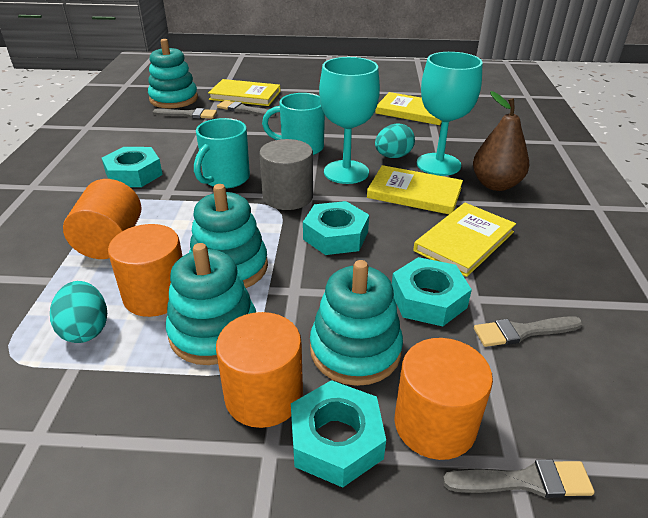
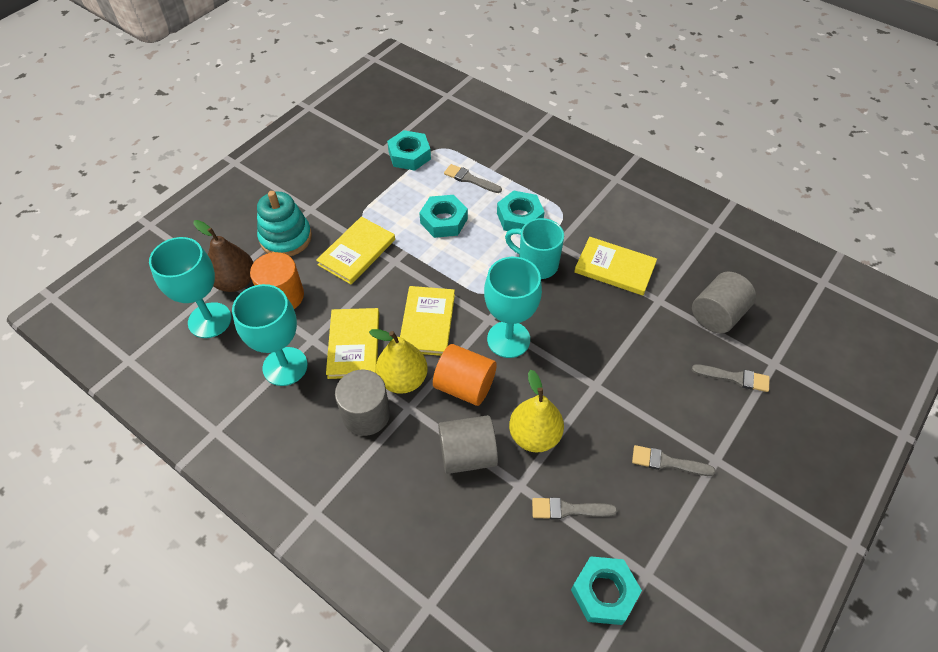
grey cylinder: [259,139,313,210] = 1 -> [335,370,390,436] [438,415,498,474] [692,272,756,334] = 3
orange cylinder: [63,179,141,259] [108,224,182,317] [216,312,303,428] [394,338,493,460] = 4 -> [250,252,304,309] [433,344,497,406] = 2
turquoise egg: [50,281,107,343] [375,123,415,158] = 2 -> none = 0
turquoise goblet: [319,57,380,184] [417,52,483,176] = 2 -> [149,237,231,338] [232,284,308,386] [484,257,542,358] = 3
turquoise mug: [194,118,250,189] [262,93,325,155] = 2 -> [505,218,564,279] = 1
turquoise stacking toy: [148,39,198,108] [166,243,256,365] [189,184,268,288] [310,260,403,386] = 4 -> [257,191,312,257] = 1
yellow pear: none = 0 -> [369,329,428,394] [509,370,564,453] = 2

